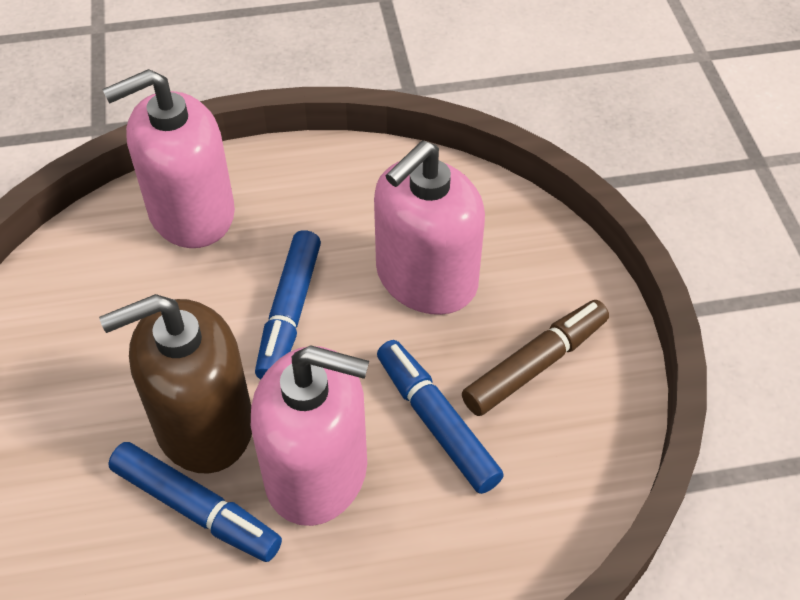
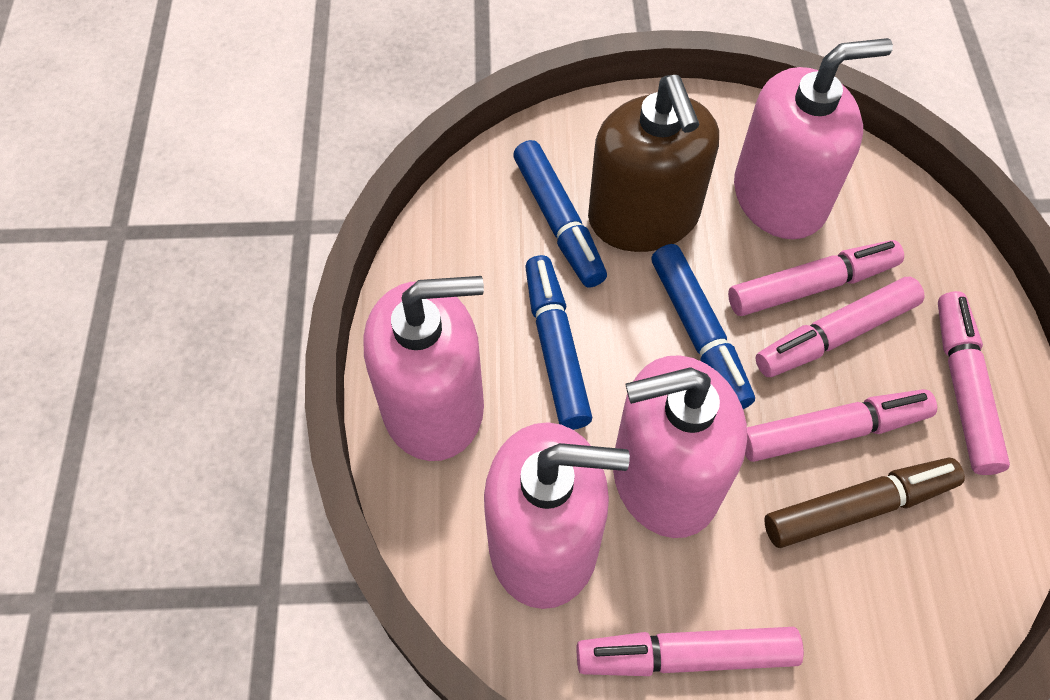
pink marker: none = 0 -> [577,627,804,676] [728,240,904,316] [745,389,937,462] [755,277,925,377] [938,291,1010,475] = 5
pink soap dispenser: [102,69,235,248] [251,345,369,526] [374,140,485,315] = 3 -> [364,276,484,461] [484,422,630,609] [613,355,747,538] [734,38,893,239] = 4

